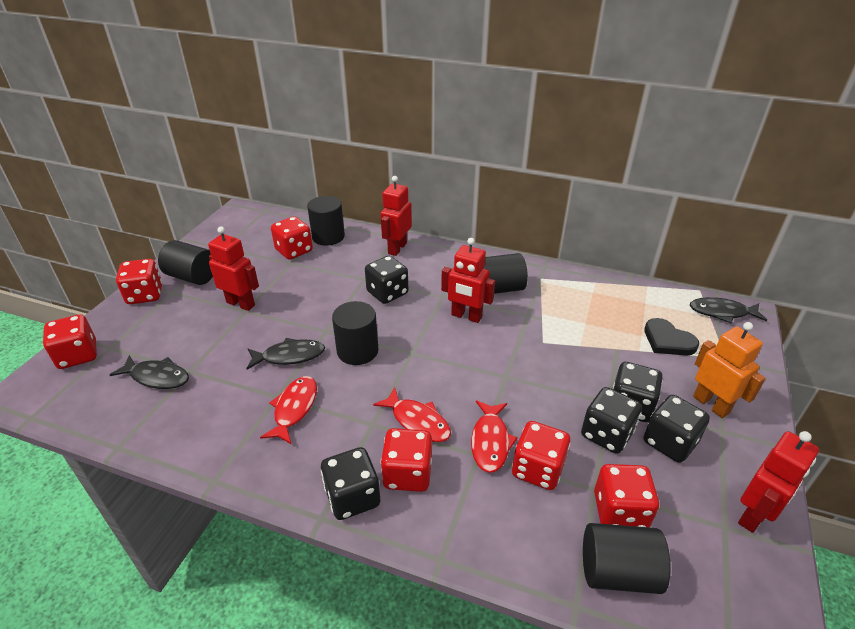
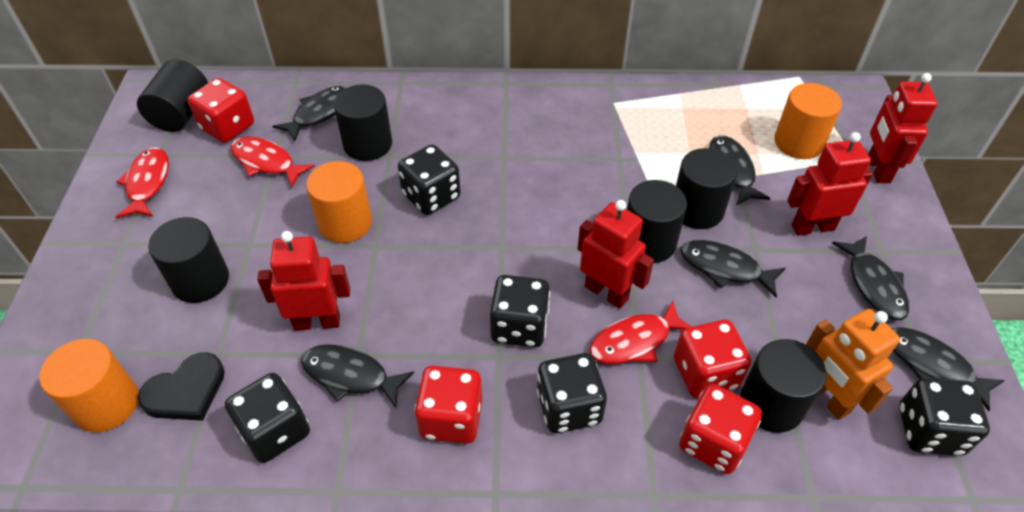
black cylinder: [158,240,213,285] [307,196,345,246] [332,301,379,365] [483,253,528,294] [583,523,671,594] = 5 -> [137,59,208,132] [148,217,229,303] [334,85,392,161] [627,180,687,263] [676,148,738,229] [740,339,826,433] = 6
black fish: [110,355,189,389] [246,338,325,370] [690,297,767,323] = 3 -> [273,86,347,142] [301,344,414,408] [681,240,786,297] [709,135,770,205] [832,236,909,320] [891,327,1005,411] = 6
orange cylinder: none = 0 -> [39,339,139,432] [306,161,372,243] [774,83,842,159] = 3
red dice: [43,314,97,369] [116,259,162,304] [271,216,313,260] [381,428,432,492] [512,421,570,490] [594,464,659,528] = 6 -> [188,78,254,143] [414,366,482,444] [674,319,751,398] [679,384,762,474] = 4

